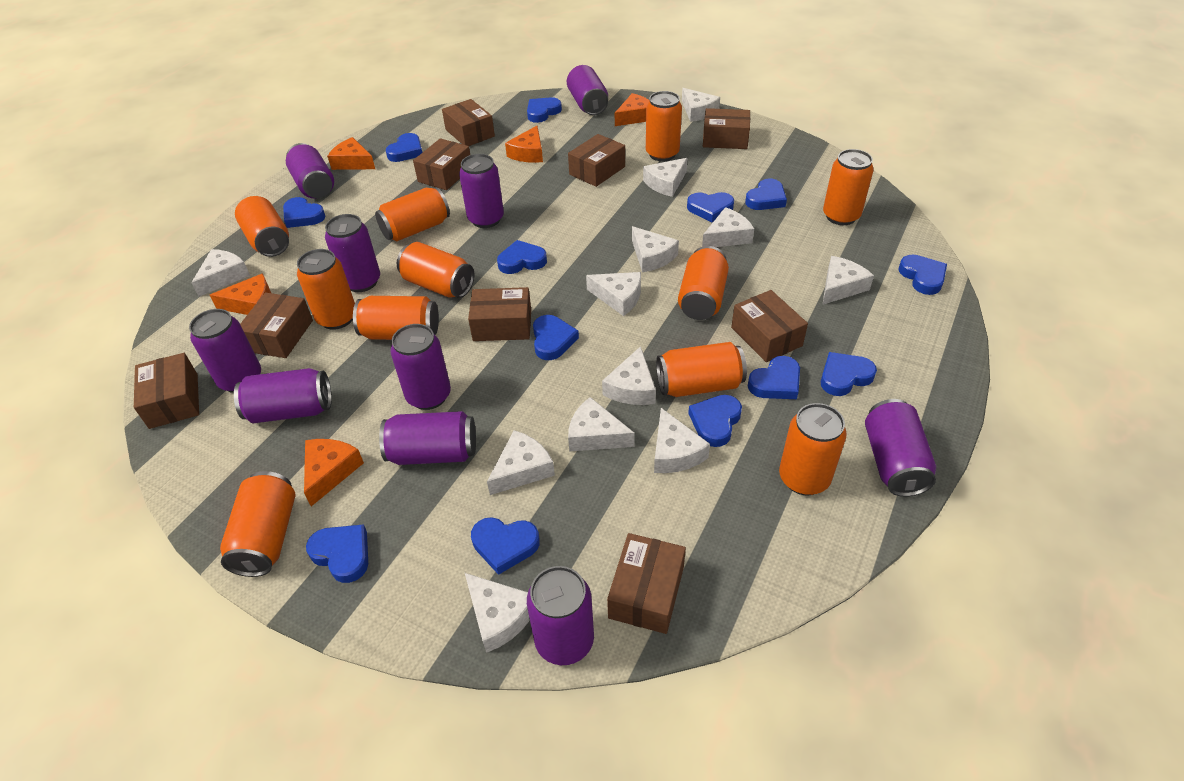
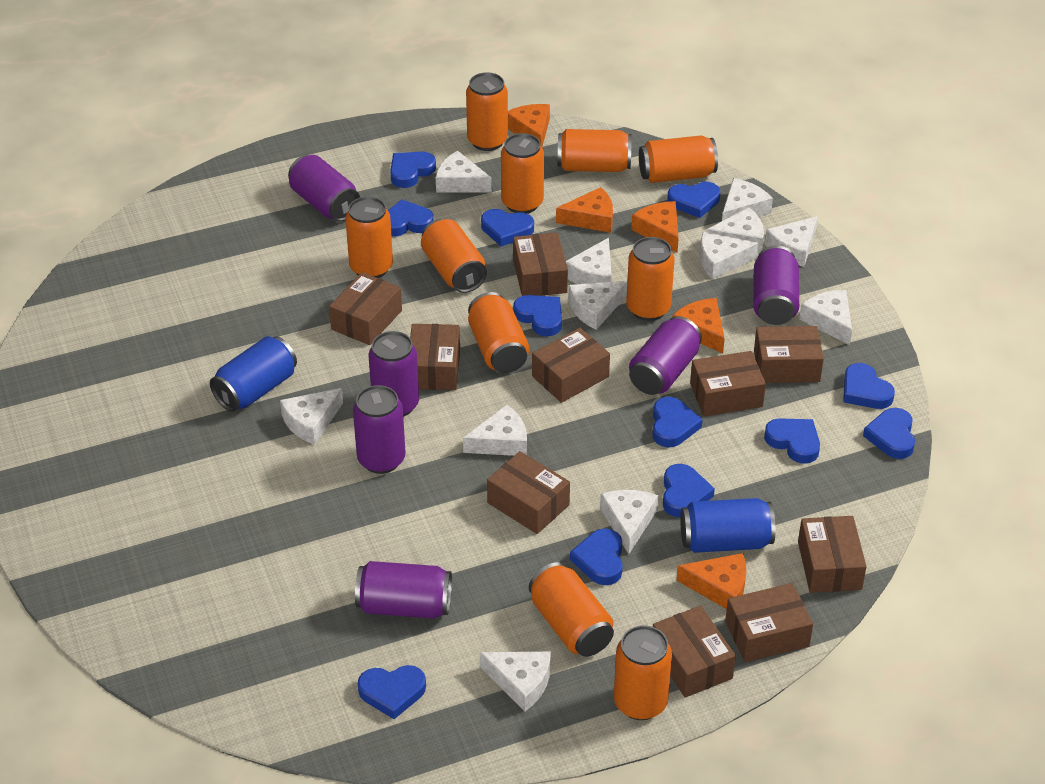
blue can: none = 0 -> [210,336,297,412] [680,498,776,553] = 2
blue heart: [283,197,326,228] [306,524,368,583] [386,133,422,162] [471,517,540,575] [497,240,547,274] [527,97,562,123] [533,315,579,360] [687,192,734,222] [688,395,742,447] [745,178,787,210] [748,356,800,399] [821,352,877,396] [898,255,947,295] = 13 -> [358,665,426,719] [388,199,434,237] [390,152,436,188] [481,209,534,246] [513,295,562,336] [570,528,623,585] [652,397,703,447] [663,464,715,517] [667,182,720,218] [764,418,820,464] [843,363,895,409] [863,408,915,459] = 12
brown box: [134,353,199,429] [240,293,313,358] [413,138,470,190] [442,99,495,146] [468,287,531,341] [568,134,625,187] [607,533,686,634] [703,108,750,149] [731,290,808,362] = 9 -> [329,272,402,345] [410,324,460,390] [487,451,570,534] [513,232,568,296] [532,328,610,403] [653,606,736,697] [690,351,766,416] [725,583,813,662] [754,326,824,383] [798,516,867,593] = 10
orange can: [220,471,296,577] [235,196,289,257] [297,249,355,330] [353,296,439,340] [375,187,450,241] [397,242,474,298] [646,91,682,161] [656,342,747,397] [678,246,729,320] [779,403,847,495] [823,149,874,225] = 11 -> [345,197,393,278] [421,218,487,293] [466,72,508,151] [468,292,530,373] [501,133,544,214] [529,562,614,657] [557,129,632,172] [614,625,672,720] [626,237,675,321] [639,135,718,183] = 10
purple can: [189,309,261,393] [234,368,332,423] [286,143,334,199] [325,214,380,292] [379,411,476,465] [390,324,451,410] [459,154,504,228] [527,566,594,665] [567,65,608,115] [865,399,936,497] = 10 -> [288,155,360,221] [353,385,405,474] [355,561,452,619] [369,331,419,417] [629,316,702,395] [753,245,799,325] = 6

